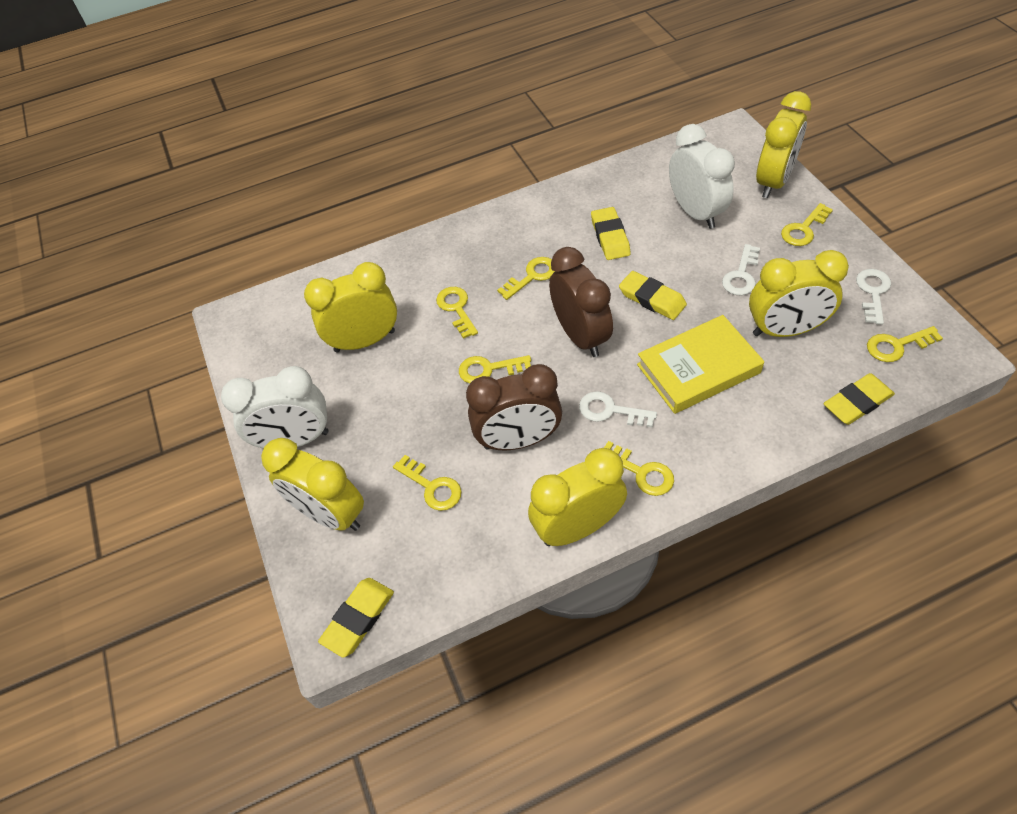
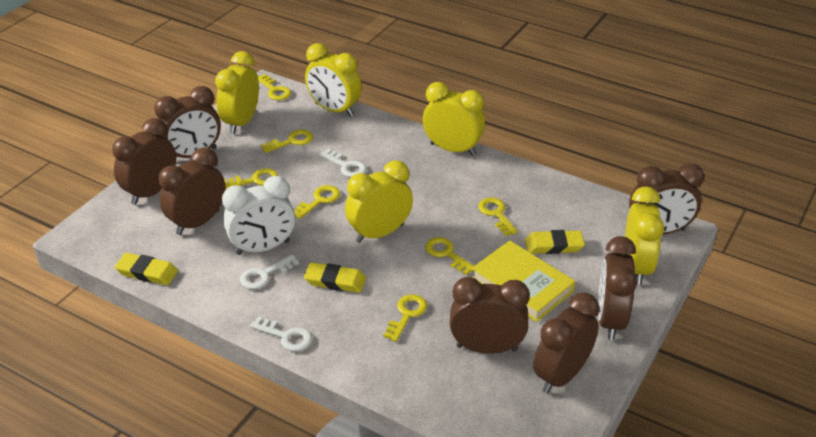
brown clock: [466,364,562,450] [549,247,613,357] = 2 -> [112,118,176,205] [154,86,221,158] [159,147,226,235] [450,277,530,354] [533,293,600,394] [598,236,637,340] [629,163,704,235] = 7
white clock: [221,366,329,449] [669,124,735,229] = 2 -> [222,176,295,255] = 1
yellow eraser: [318,578,394,658] [591,207,631,260] [619,271,687,320] [823,373,895,425] = 4 -> [115,253,178,285] [304,262,366,293] [525,230,585,254] = 3

